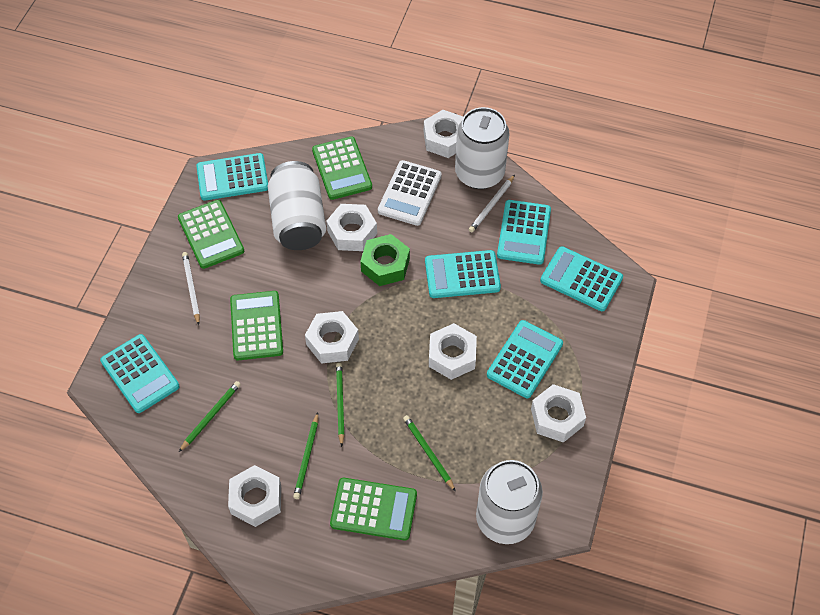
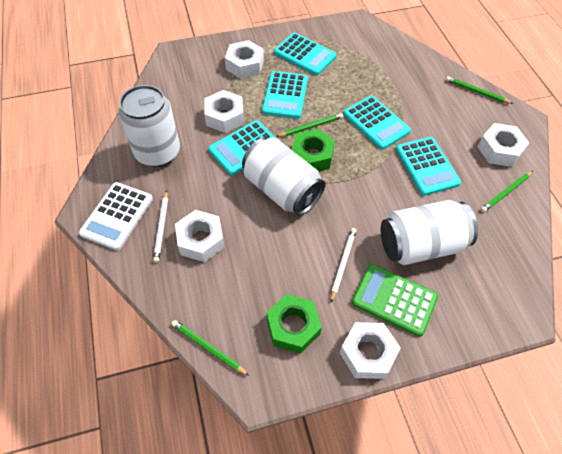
green calculator: [178,200,244,269] [230,291,283,361] [312,136,372,200] [330,478,417,541] = 4 -> [352,264,438,337] = 1
green nut: [360,234,410,286] = 1 -> [266,294,322,354] [292,129,335,172] = 2
turquoise calculator: [100,334,180,413] [196,153,268,201] [425,250,501,298] [487,320,563,398] [497,200,551,265] [540,246,623,311] = 6 -> [208,120,276,175] [262,71,308,119] [274,33,337,75] [343,95,411,150] [396,137,461,196] = 5
white nut: [228,465,281,527] [305,311,359,364] [326,204,377,251] [424,110,463,158] [429,323,477,380] [531,384,586,443] = 6 -> [175,210,224,262] [204,90,244,133] [225,40,264,79] [339,322,401,379] [477,123,529,167] = 5

